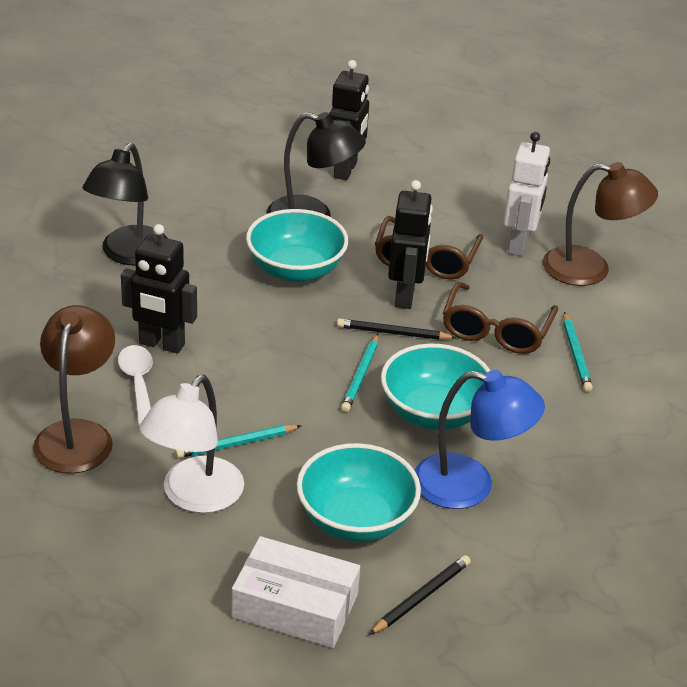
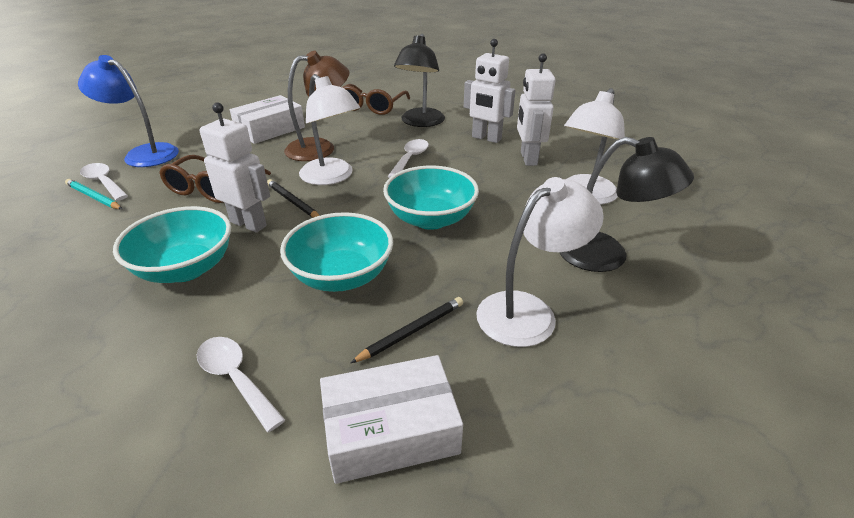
black robot: [121,224,197,354] [329,60,369,180] [388,180,433,309] = 3 -> none = 0
brown lamp: [33,305,115,473] [543,162,658,286] = 2 -> [284,51,349,161] = 1
turquoise pencil: [175,425,302,458] [341,334,378,412] [563,312,593,392] = 3 -> [65,179,122,209] = 1
white box: [232,536,360,648] = 1 -> [230,95,305,144] [320,355,463,484] = 2
white lamp: [139,375,244,513] = 1 -> [299,74,360,185] [476,177,604,347] [564,88,625,205] = 3
white robot: [504,132,550,256] = 1 -> [199,103,270,233] [464,39,516,143] [517,53,556,166] = 3
white spoon: [118,345,153,426] = 1 -> [80,163,128,201] [197,337,285,432] [387,139,429,178] = 3

